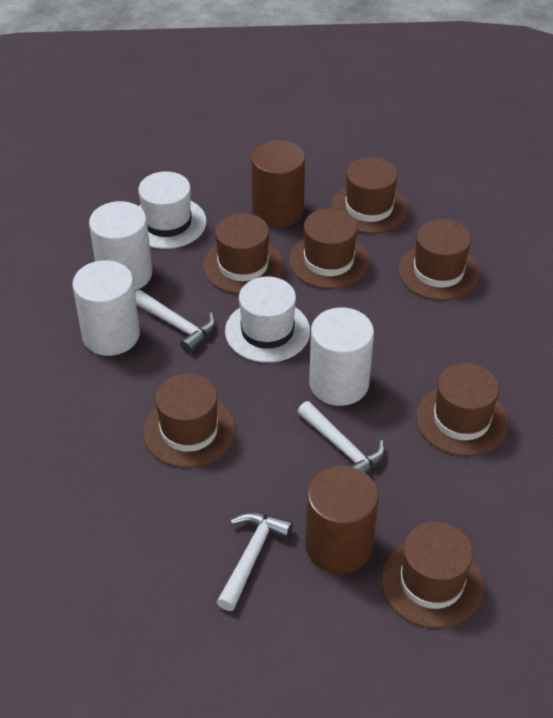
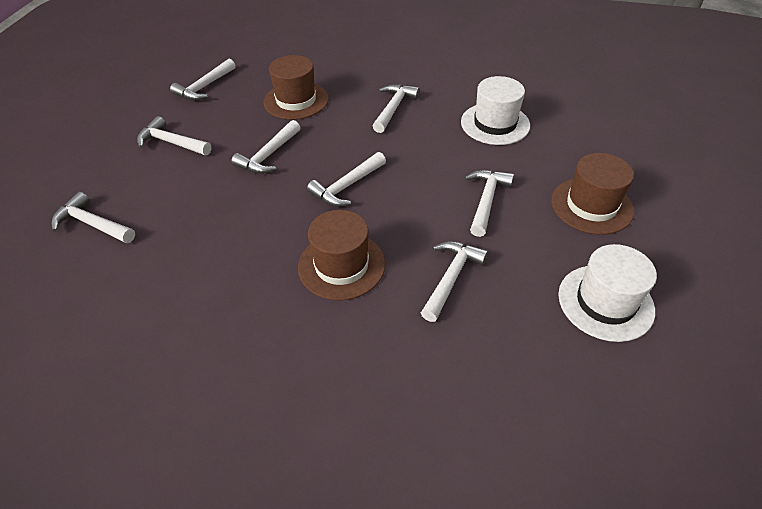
brown cylinder: [251,140,305,228] [305,466,379,574] = 2 -> none = 0
brown hat: [143,374,235,468] [203,213,284,294] [289,208,369,289] [331,157,408,234] [381,521,484,628] [398,219,480,300] [416,363,508,456] = 7 -> [264,55,329,120] [298,210,385,300] [551,153,634,235] = 3
white cylinder: [72,260,140,356] [89,201,152,291] [309,307,374,406] = 3 -> none = 0
white hammer: [135,290,216,354] [217,512,293,611] [298,401,385,474] = 3 -> [51,192,135,243] [137,116,211,155] [170,59,236,100] [231,120,301,174] [307,152,386,207] [373,84,420,133] [421,241,488,322] [465,170,514,237] = 8

